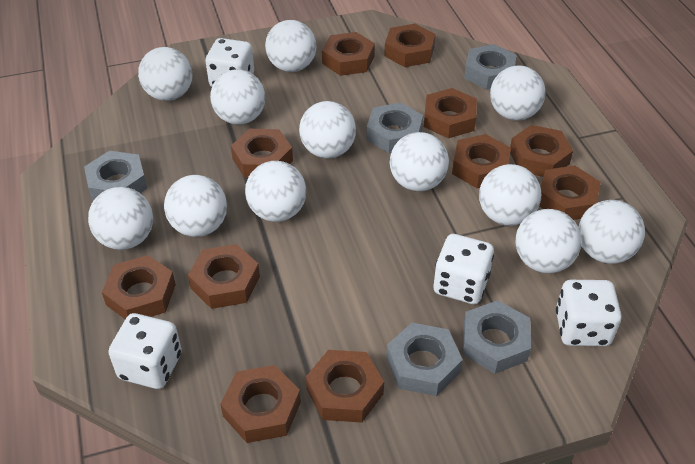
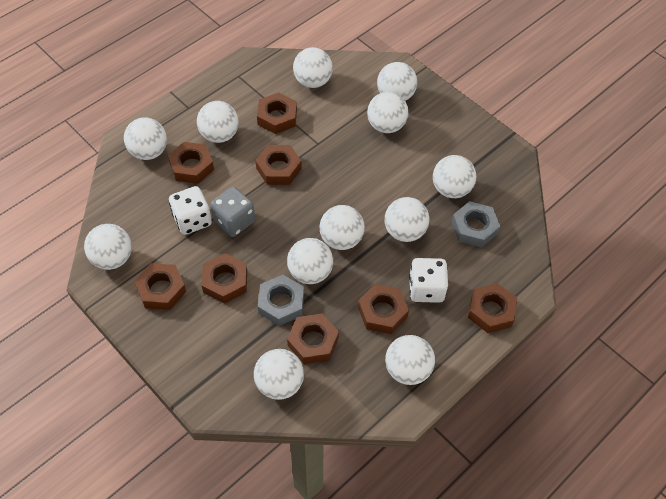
brown nut: [102,255,176,319] [188,244,260,309] [220,365,301,443] [231,129,293,178] [306,350,384,423] [322,32,375,76] [384,24,436,67] [424,88,477,138] [452,134,511,188] [510,125,573,177] [539,166,601,220] = 11 -> [134,263,186,310] [168,142,214,184] [202,253,247,304] [255,145,302,185] [257,92,297,134] [287,314,339,364] [358,284,409,334] [468,283,517,333] = 8
grey dice: none = 0 -> [210,187,255,237] = 1
grey nut: [84,151,147,201] [366,102,423,153] [386,323,463,396] [462,300,531,374] [464,44,516,90] = 5 -> [258,275,304,326] [452,201,500,248] = 2
white dice: [108,313,182,389] [206,38,254,87] [434,234,494,304] [556,280,622,346] = 4 -> [169,186,212,235] [409,258,448,303] = 2

